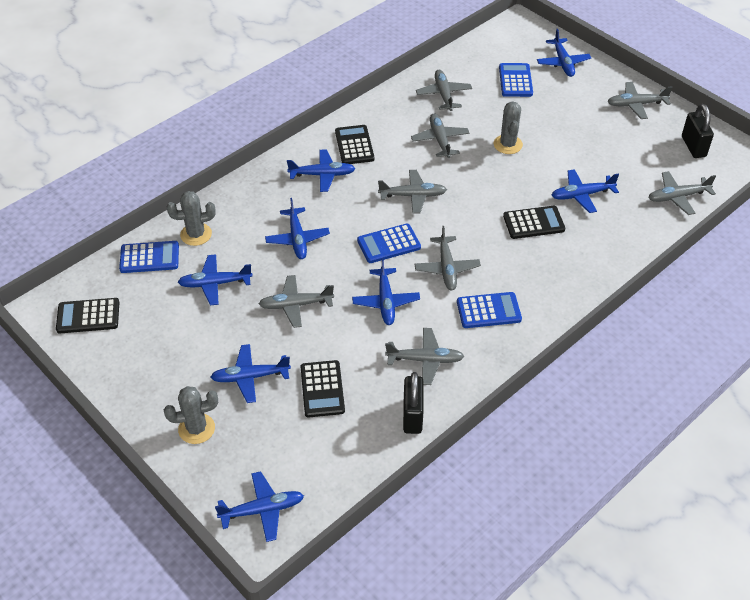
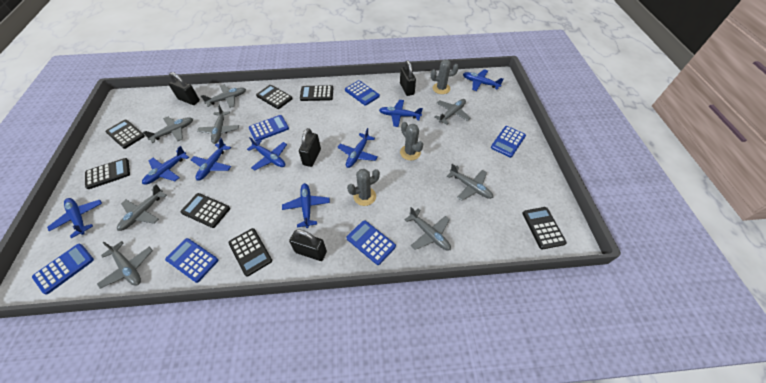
black calculator: [56,298,119,334] [300,360,345,417] [335,125,374,164] [503,206,565,239] = 4 -> [85,158,130,189] [106,120,145,149] [181,193,230,228] [228,228,272,277] [256,85,293,109] [300,85,333,101] [522,207,567,249] = 7
black padlock: [403,372,423,434] [682,104,714,158] = 2 -> [169,72,200,105] [289,229,327,261] [299,128,321,167] [400,60,416,96] = 4
blue calculator: [119,241,179,273] [357,224,421,263] [457,292,522,328] [499,63,533,97] = 4 -> [32,244,94,294] [165,238,218,283] [249,115,289,142] [345,80,380,106] [346,220,396,265] [491,126,526,158] = 6

